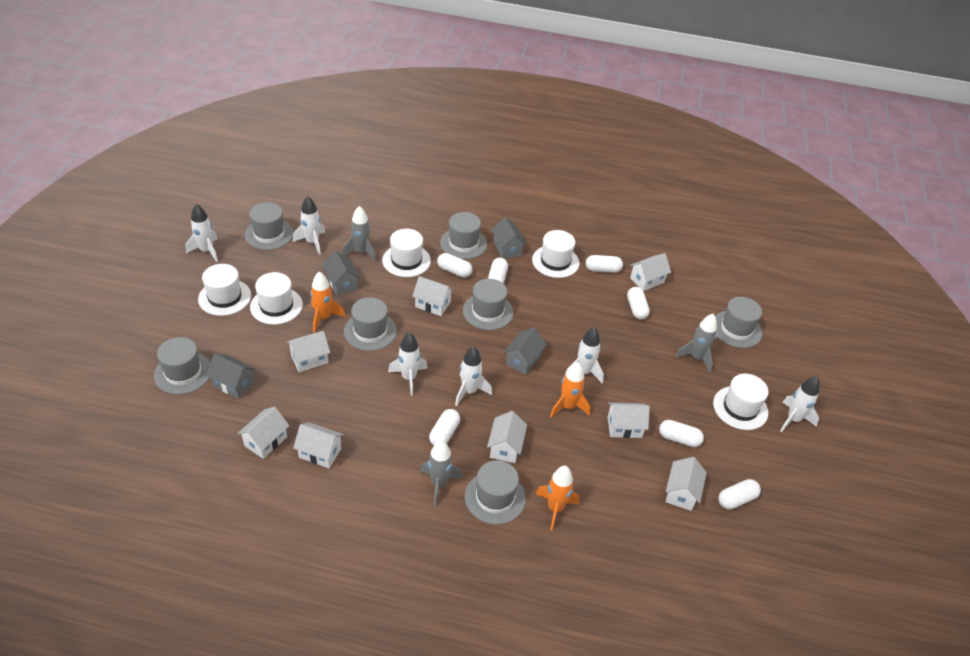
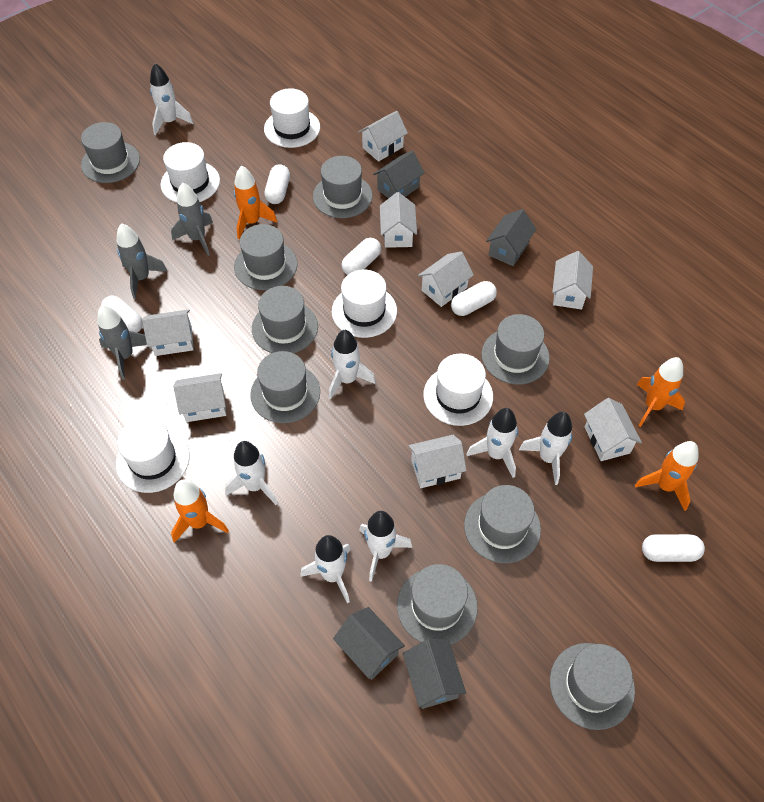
grey hat: [154,337,211,394] [245,202,293,250] [344,297,397,351] [440,212,487,259] [463,279,513,330] [465,460,526,524] [715,297,762,348] = 7 -> [81,122,140,183] [234,224,298,290] [250,351,320,423] [252,286,318,353] [313,156,373,218] [397,564,478,644] [464,485,541,563] [481,314,550,385] [550,643,635,730] = 9
orange rocket: [310,272,345,333] [536,466,579,531] [550,362,590,418] = 3 -> [171,479,229,543] [234,166,277,239] [635,441,699,511] [637,357,685,427] = 4
white capsule: [429,409,460,445] [437,253,473,278] [488,258,508,284] [586,255,623,273] [627,287,650,319] [659,420,704,447] [718,479,761,509] = 7 -> [101,296,143,333] [264,164,290,204] [342,238,381,275] [451,281,497,316] [642,534,705,562] = 5
white rocket: [185,204,218,262] [293,196,325,255] [388,332,428,396] [455,346,492,406] [564,327,604,383] [780,376,820,432] = 6 -> [150,63,193,136] [225,441,278,505] [300,535,351,603] [329,330,376,400] [359,511,412,582] [467,408,518,478] [519,412,572,485] = 7

